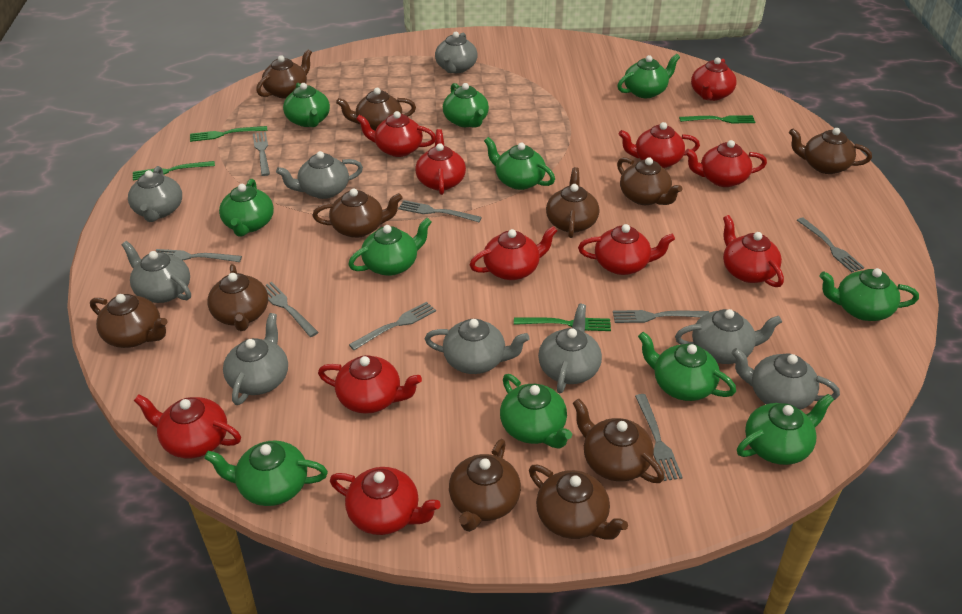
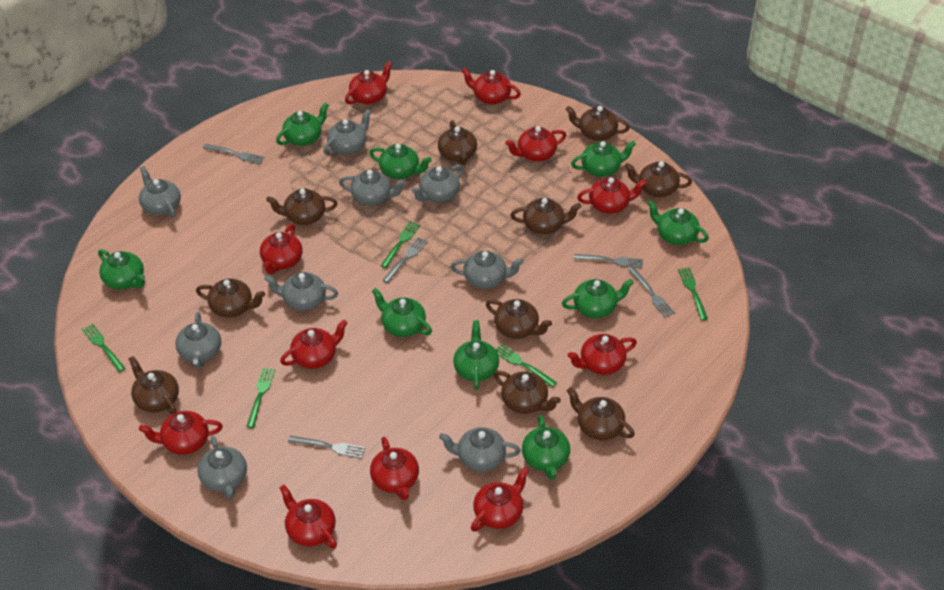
brown teapot: [90,294,167,348] [207,264,268,331] [256,49,312,99] [313,188,402,238] [336,88,416,131] [449,439,521,532] [529,465,628,540] [546,167,599,238] [573,399,664,483] [617,157,682,205] [789,128,872,174] = 11 -> [129,356,179,414] [196,279,265,318] [266,188,338,225] [438,120,477,165] [486,299,552,339] [494,371,561,414] [510,198,581,234] [565,106,630,141] [567,387,635,440] [624,161,692,197] = 10
green fork: [133,161,215,180] [190,126,267,142] [514,317,611,331] [679,115,755,123] = 4 -> [82,324,125,372] [246,368,275,428] [381,221,420,268] [496,344,557,387] [678,267,708,320] = 5
green teapot: [204,440,328,506] [219,179,274,236] [283,83,330,127] [348,218,432,276] [443,83,489,128] [484,137,555,190] [500,374,572,449] [617,54,680,98] [638,332,736,401] [737,394,834,465] [819,268,919,321] = 11 -> [98,249,145,290] [276,102,329,146] [369,144,432,179] [372,288,432,337] [453,320,499,390] [522,415,570,479] [562,279,634,318] [571,141,636,177] [647,200,709,245] = 9
grey fork: [156,249,242,262] [253,132,270,176] [265,282,319,337] [349,302,436,350] [398,200,482,222] [613,310,709,323] [635,394,683,481] [797,217,864,272] = 8 -> [203,144,265,164] [288,436,366,458] [383,237,428,283] [574,254,643,268] [629,267,675,318] = 5

